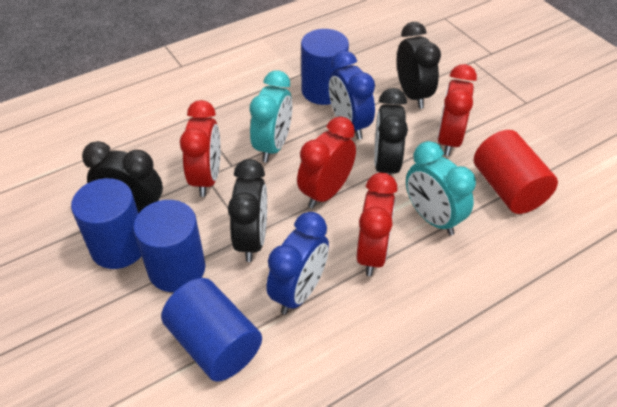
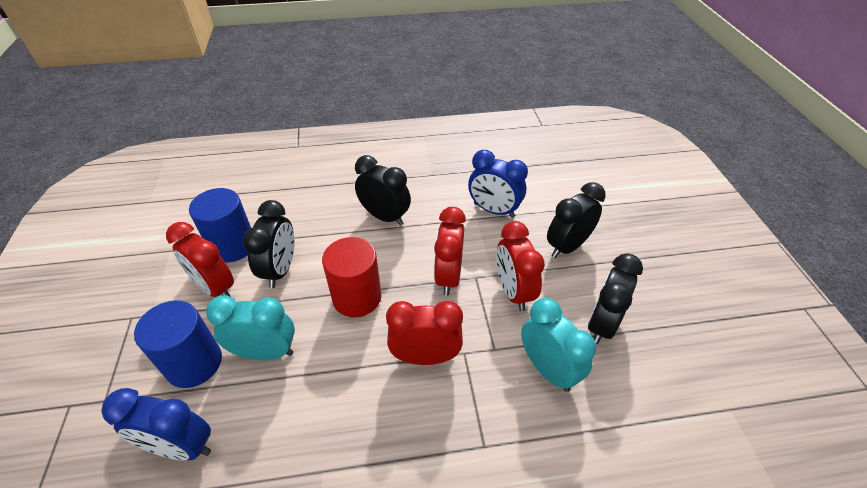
blue cylinder: [71,178,141,269] [133,200,205,292] [161,278,262,382] [301,29,349,105] = 4 -> [134,301,222,388] [189,188,251,262] = 2

